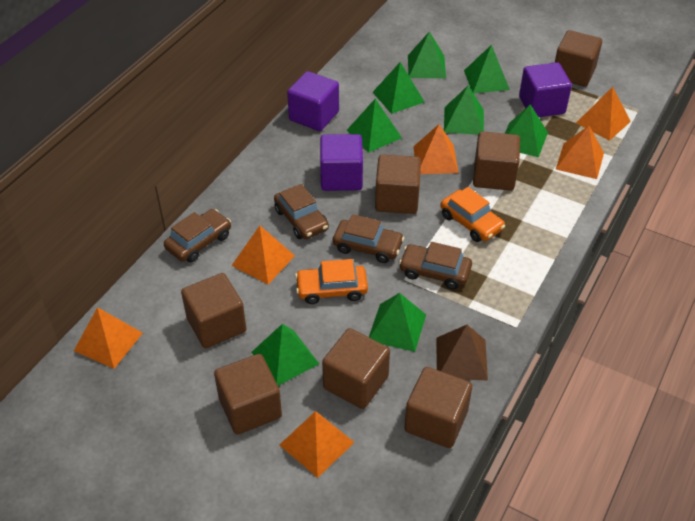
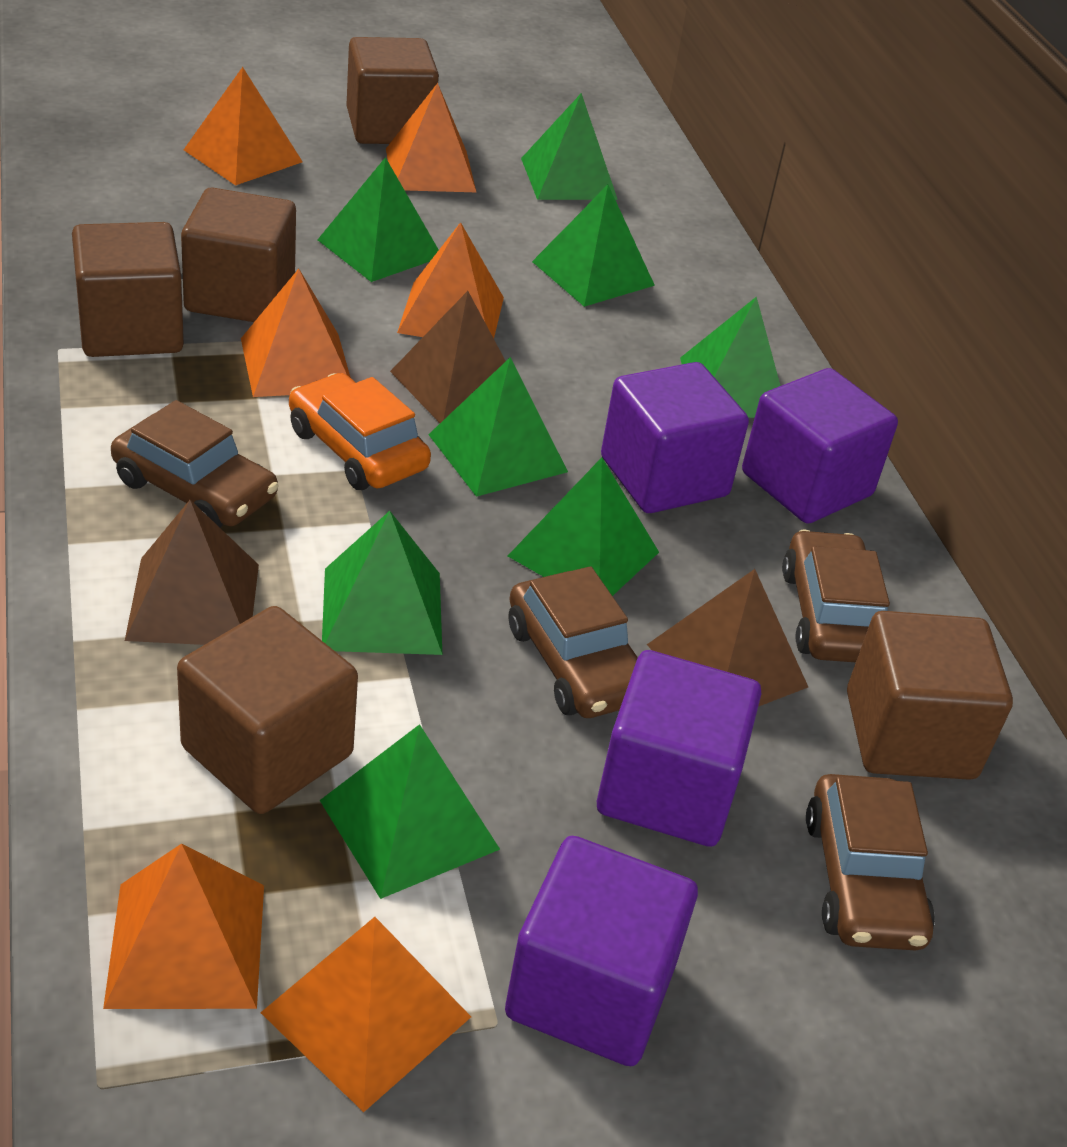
brown cube: [181,273,246,348] [214,354,282,435] [322,328,390,409] [375,154,421,214] [404,367,472,448] [473,131,520,191] [555,30,602,87] = 7 -> [72,222,184,357] [177,606,358,814] [181,187,296,322] [347,37,439,144] [847,611,1013,780] = 5
brown pyramid: [436,325,488,381] = 1 -> [125,500,259,645] [390,291,506,423] [647,569,808,707] = 3
orange car: [295,259,368,304] [440,187,505,242] = 2 -> [289,373,431,490] = 1
purple cube: [287,71,339,131] [320,134,363,191] [519,62,572,117] = 3 -> [505,836,698,1066] [597,650,761,847] [601,362,749,513] [742,368,898,524] = 4

